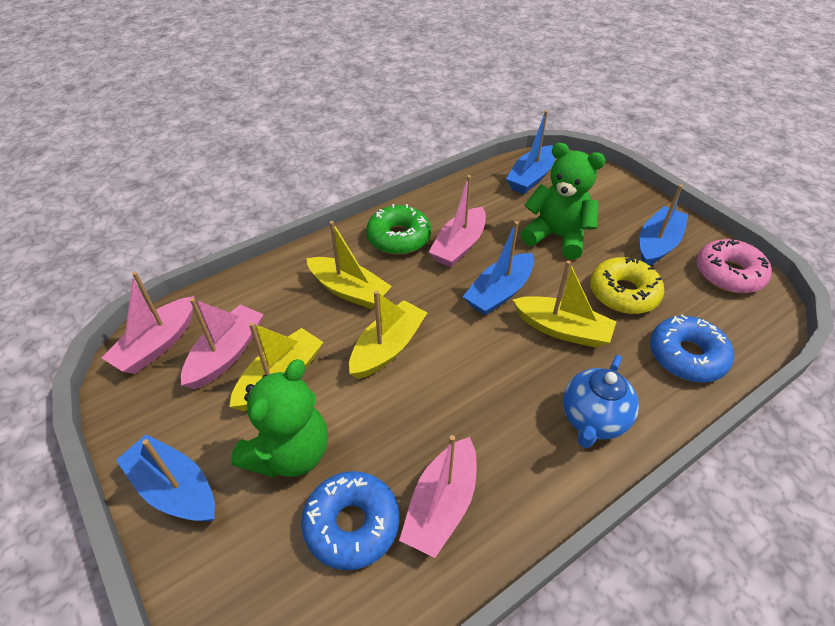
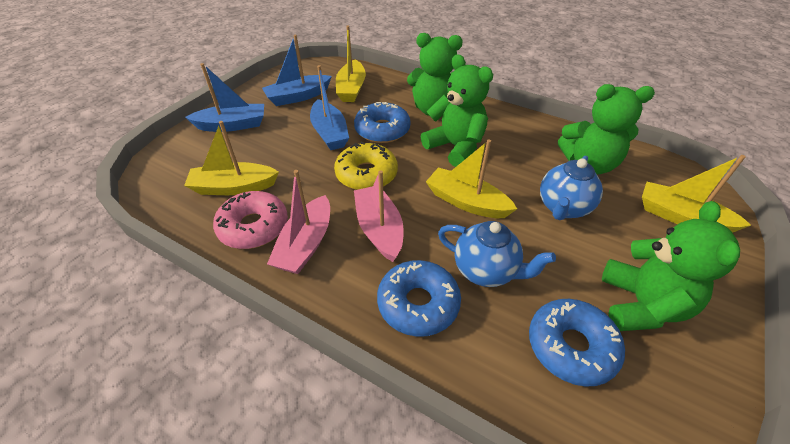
blue boat: [116,434,215,521] [463,221,534,316] [506,110,555,194] [640,185,688,266] = 4 -> [185,63,264,132] [262,35,332,106] [310,65,349,150] = 3
blue donut: [301,471,400,570] [650,315,734,382] = 2 -> [354,102,411,143] [377,260,461,337] [529,299,625,387] = 3
blue teapot: [563,355,639,448] = 1 -> [438,221,556,287] [540,156,603,220] = 2
green donut: [366,204,431,255] = 1 -> none = 0
green teddy bear: [231,359,328,477] [521,143,606,260] = 2 -> [407,33,463,116] [421,54,493,167] [558,84,655,174] [602,201,740,331] = 4
pink boat: [102,272,194,374] [181,298,264,389] [399,435,477,558] [429,175,486,267] = 4 -> [267,170,330,274] [354,170,404,262] = 2

